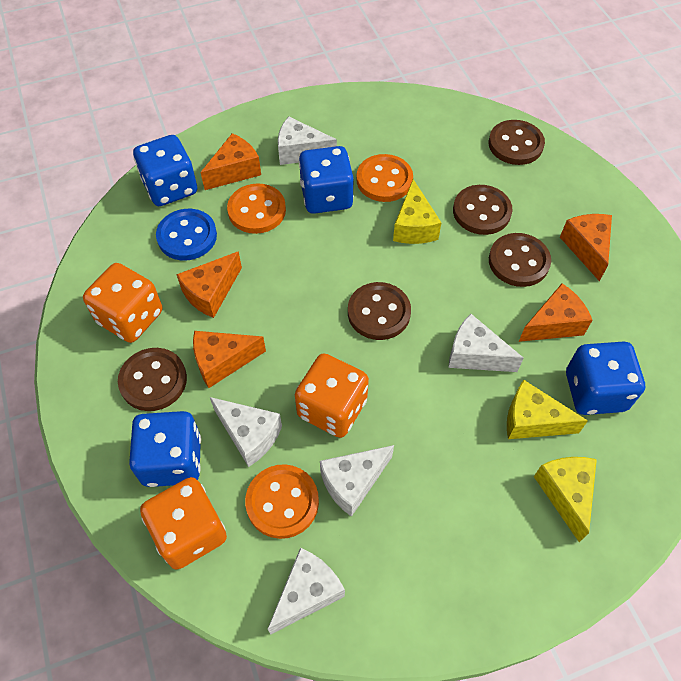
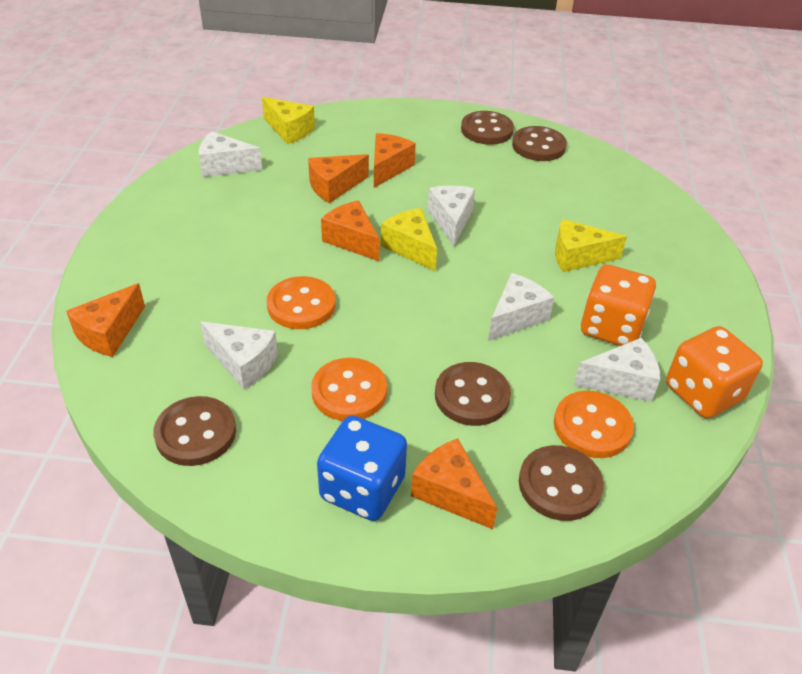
blue button: [156,209,217,261] = 1 -> none = 0
blue dice: [129,411,201,487] [133,135,197,206] [299,146,354,214] [566,342,645,415] = 4 -> [317,415,407,521] = 1
orange dice: [83,263,162,343] [140,477,227,569] [295,353,369,438] = 3 -> [581,264,656,346] [666,326,763,418] = 2

